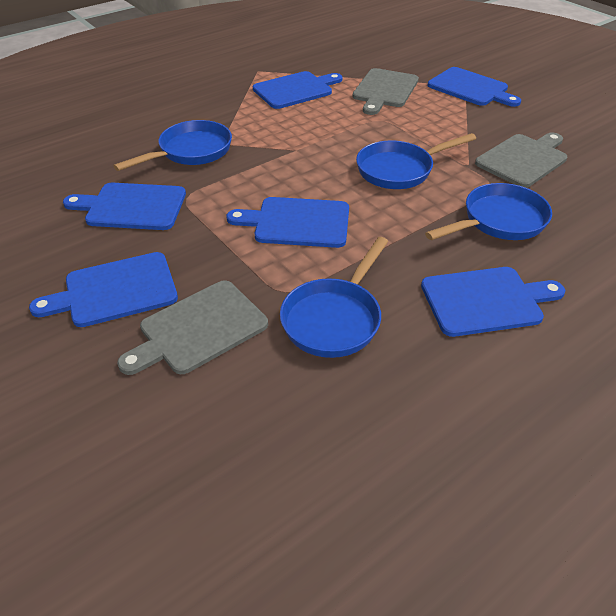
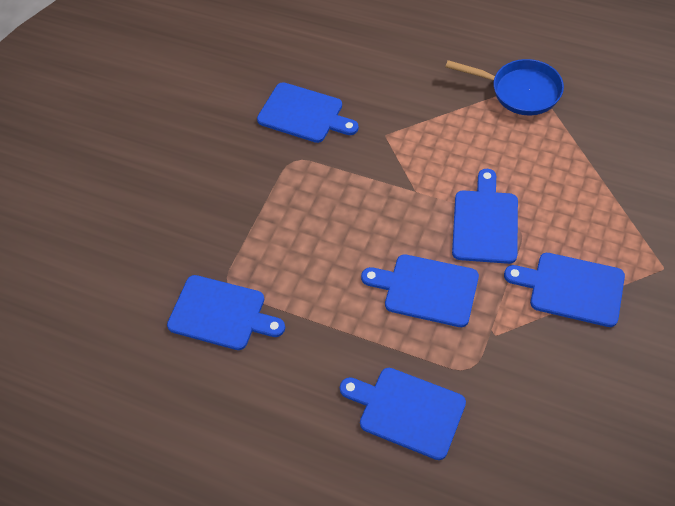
blue pan: [113,120,232,171] [280,237,388,358] [356,133,476,189] [425,183,552,240] = 4 -> [446,59,564,115] = 1
grey cutting board: [117,280,268,375] [353,68,419,115] [475,132,567,188] = 3 -> none = 0

